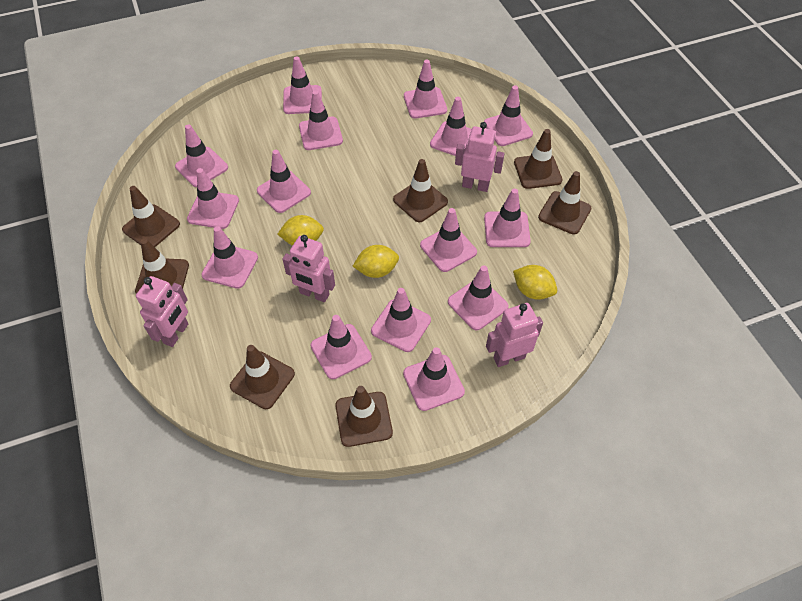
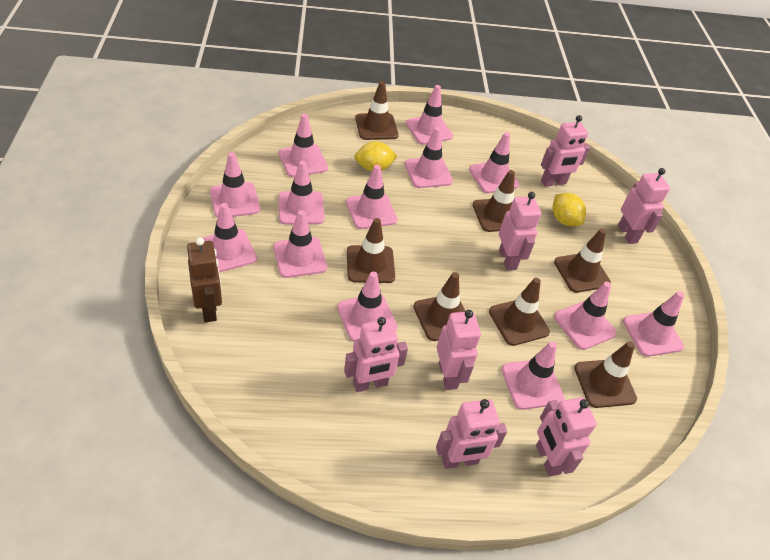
brown robot: none = 0 -> [187,237,222,323] = 1
pink robot: [136,276,188,347] [283,235,335,302] [455,122,505,192] [486,303,543,367] = 4 -> [344,317,408,392] [436,399,507,469] [437,310,481,390] [499,192,541,271] [536,397,597,476] [541,115,590,187] [618,168,670,244] = 7
pink traffic cone: [175,124,228,187] [187,168,239,229] [201,226,258,289] [257,150,311,213] [283,56,322,114] [299,91,343,150] [311,315,372,379] [371,288,431,352] [403,347,465,411] [404,60,447,119] [420,208,477,272] [430,97,472,156] [448,265,509,330] [484,85,533,146] [484,188,531,247] = 15 -> [203,203,257,273] [210,152,260,218] [273,210,327,278] [278,161,325,225] [279,114,328,177] [337,272,397,341] [346,165,397,229] [405,127,453,188] [406,85,453,145] [469,132,519,193] [502,341,564,410] [554,282,617,350] [623,291,684,357] = 13
yellow lemon: [278,215,324,246] [353,245,399,278] [513,265,557,300] = 3 -> [355,141,397,171] [552,193,586,226] = 2

